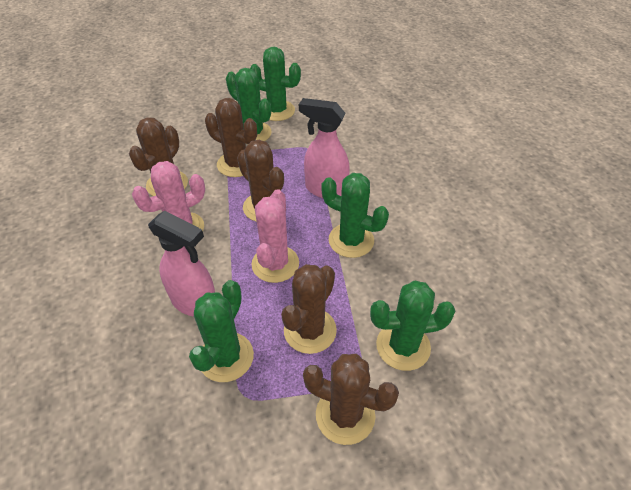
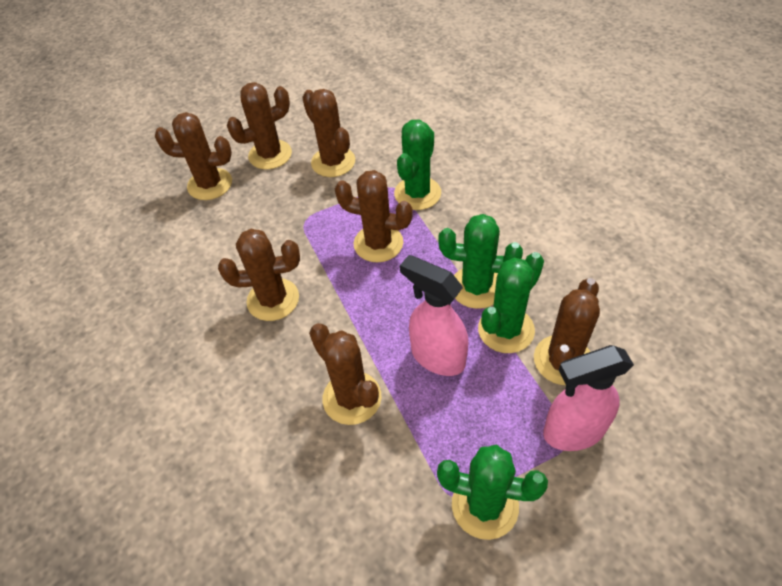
brown cactus: [129,118,188,196] [205,98,257,177] [237,140,284,222] [281,264,337,354] [303,354,399,445] = 5 -> [155,112,232,200] [218,229,300,321] [227,82,292,170] [302,89,355,177] [309,323,382,425] [335,170,413,262] [534,278,600,385] = 7
green cactus: [189,280,254,382] [226,68,272,141] [250,47,301,121] [321,173,389,258] [370,281,455,371] = 5 -> [394,119,441,210] [437,445,548,540] [438,214,523,309] [478,252,544,353] = 4
pink cactus: [132,161,205,231] [251,189,299,283] = 2 -> none = 0

